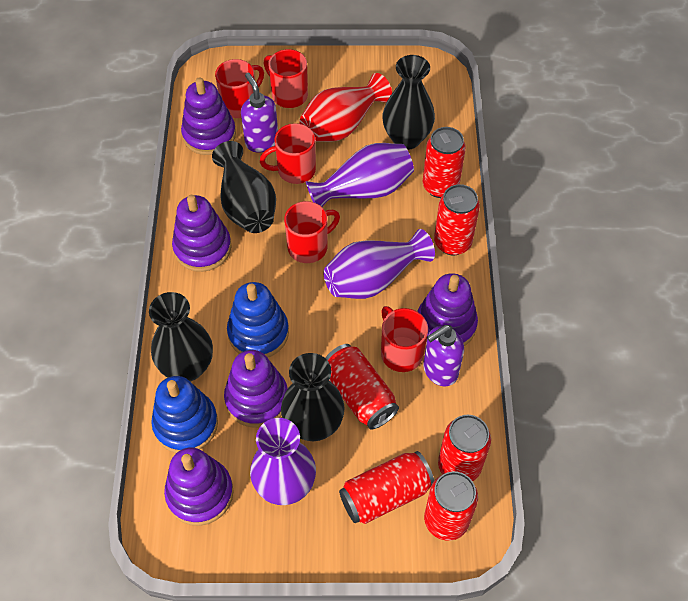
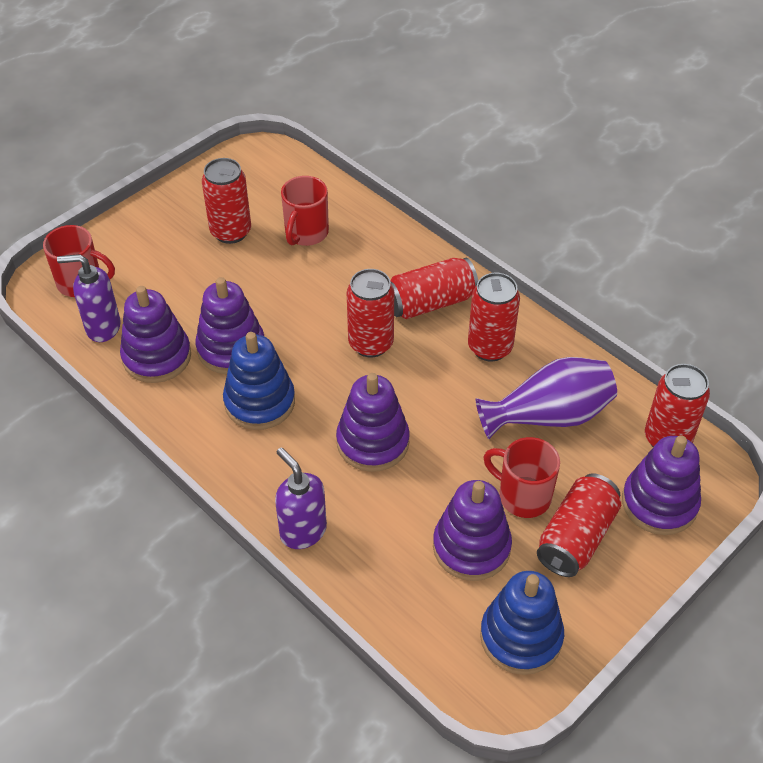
black vase: [149,292,213,381] [212,141,276,233] [281,353,345,441] [382,55,435,150] = 4 -> none = 0
purple vase: [250,418,316,505] [306,143,414,207] [323,229,435,299] = 3 -> [476,357,617,439] = 1
red mug: [215,59,264,118] [260,123,316,184] [263,49,308,108] [284,201,340,263] [381,306,428,372] = 5 -> [43,225,115,297] [281,176,329,246] [484,437,560,518] = 3
red vase: [299,73,392,142] = 1 -> none = 0

